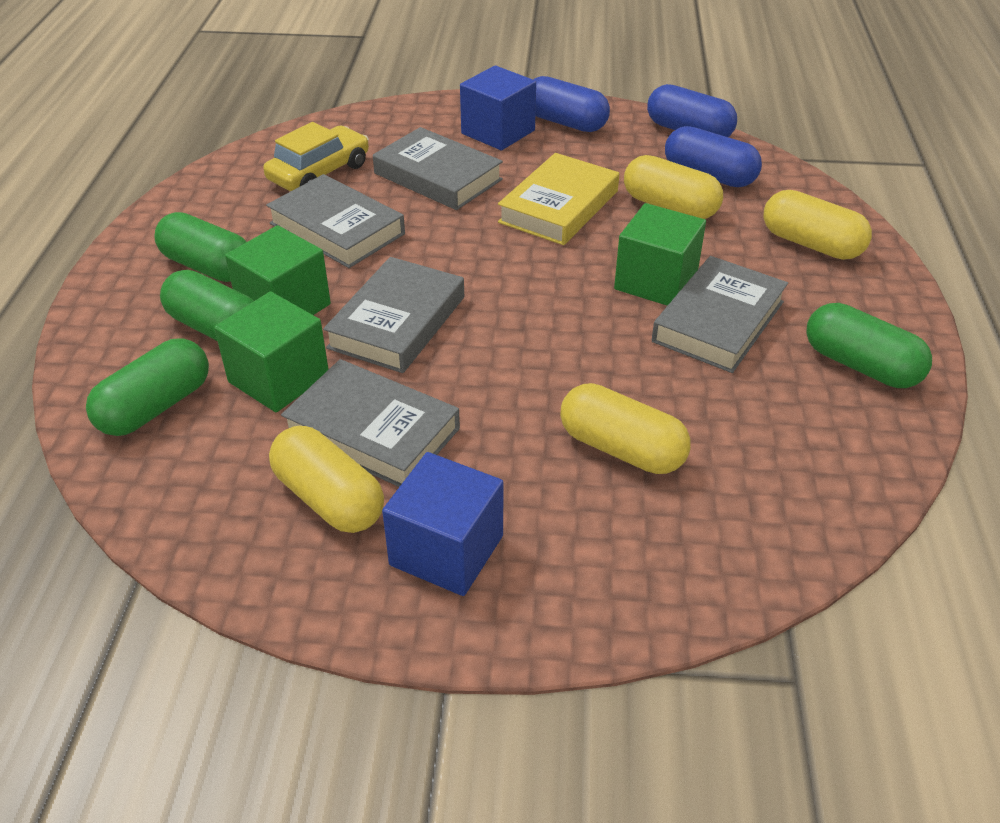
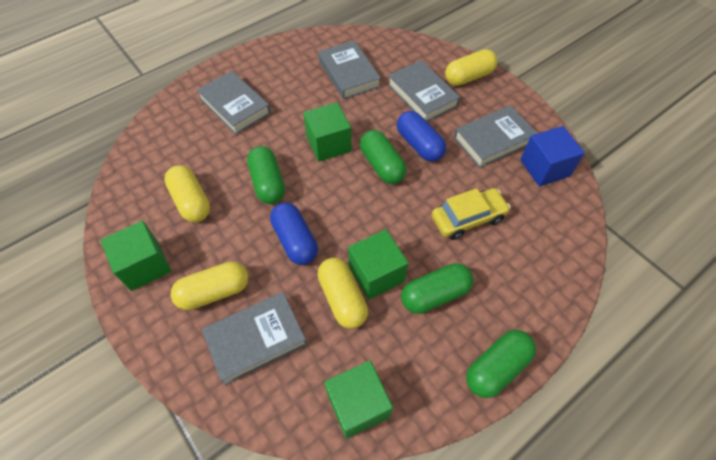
blue capsule: [533,76,610,132] [647,84,737,137] [665,126,762,187] = 3 -> [270,202,318,265] [397,111,446,162] = 2
blue cube: [382,452,503,596] [460,65,536,150] = 2 -> [520,126,585,186] = 1
green cube: [214,291,329,412] [225,225,331,315] [614,203,706,306] = 3 -> [101,221,171,291] [303,102,352,162] [324,361,393,439] [348,229,408,300] = 4
yellow book: [498,153,619,245] = 1 -> none = 0

